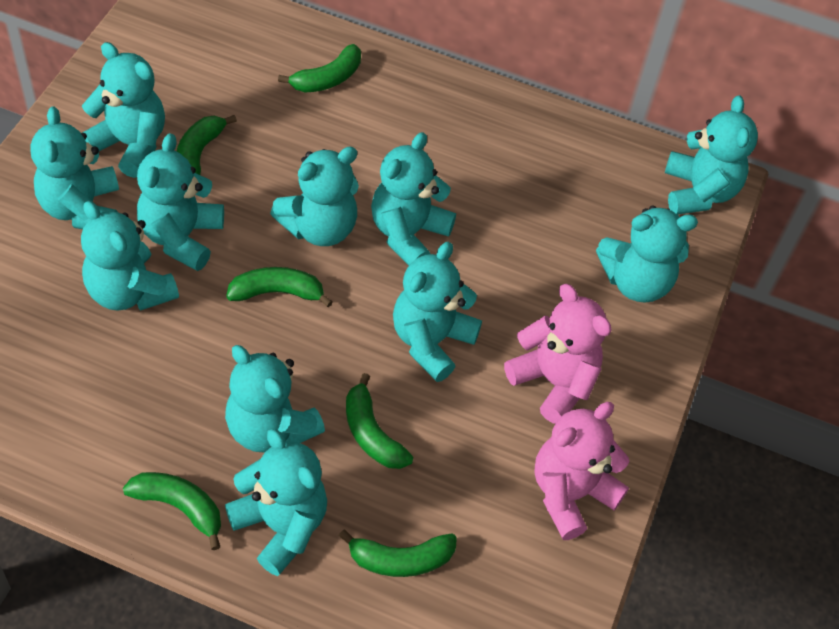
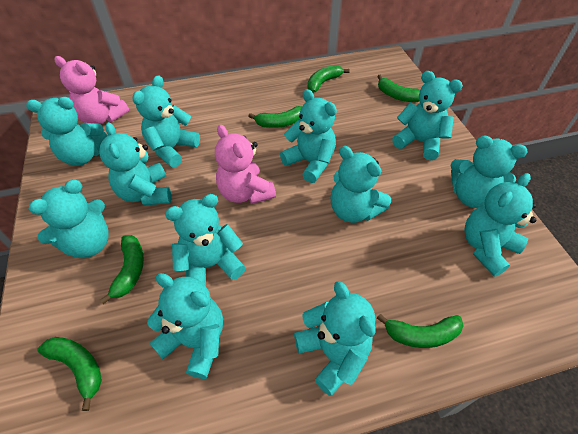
turquoise teddy bear: [30,106,119,229] [81,201,179,311] [82,42,165,178] [137,133,224,271] [225,345,325,452] [225,429,327,576] [270,146,359,246] [371,132,456,265] [393,242,482,382] [596,206,698,303] [665,95,758,215] = 11 -> [26,97,108,166] [28,179,109,258] [99,122,171,206] [132,75,200,167] [147,273,223,379] [165,194,246,286] [280,89,337,183] [294,281,376,396] [330,146,391,223] [392,71,463,160] [450,136,528,208] [464,173,536,277] = 12

